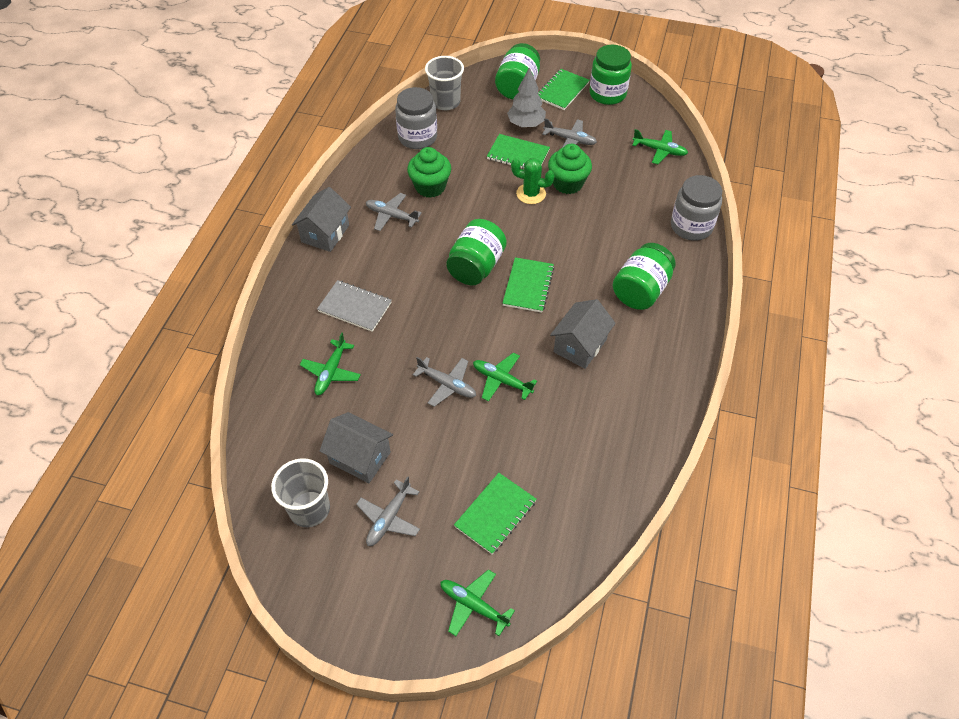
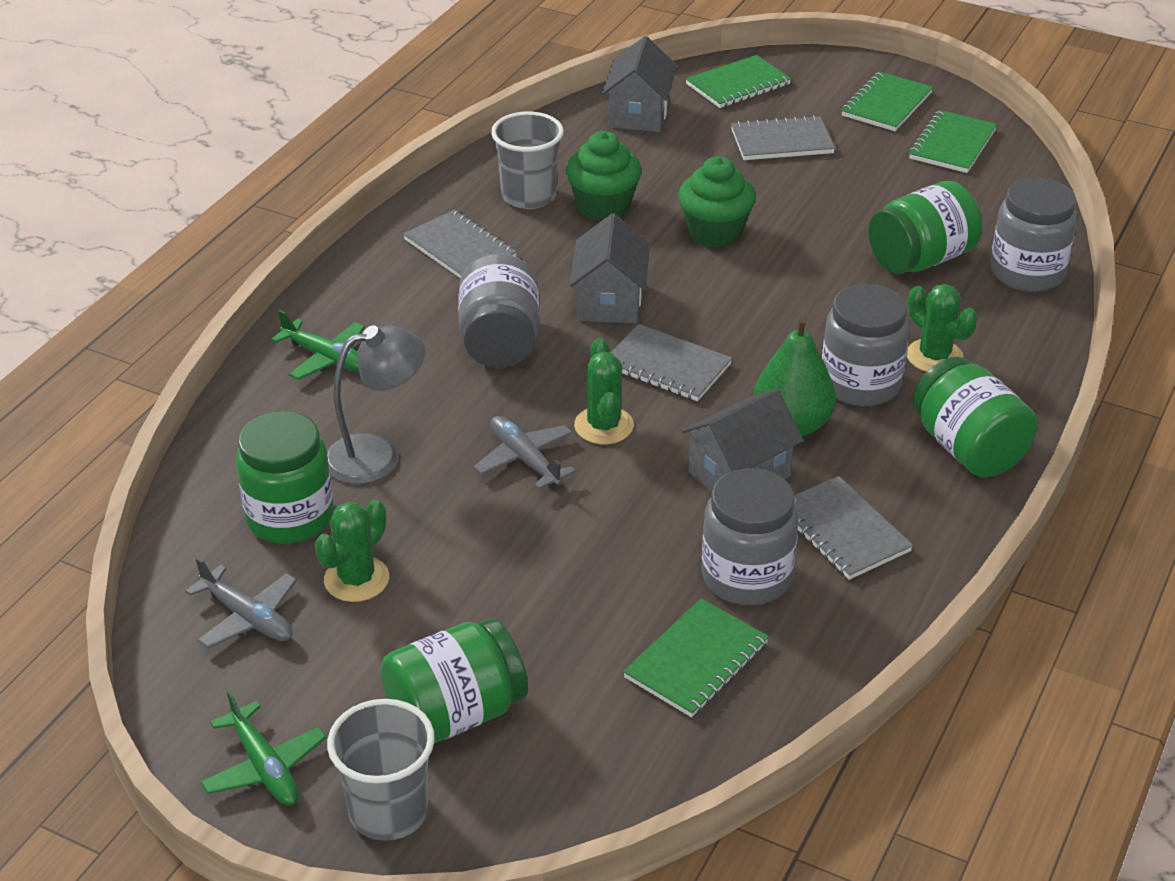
green cactus: [511,158,555,204] = 1 -> [315,499,389,602] [574,338,634,444] [907,284,977,372] = 3
green pear: none = 0 -> [753,316,836,436] = 1
green plane: [300,332,361,395] [440,570,515,636] [473,353,537,402] [632,129,688,164] = 4 -> [200,689,327,805] [271,310,365,380] = 2
grey jar: [395,87,437,149] [671,175,722,241] = 2 -> [458,253,539,368] [702,468,799,605] [822,284,910,406] [990,178,1077,292] = 4
grey lamp: none = 0 -> [327,325,425,484] = 1
grey notebook: [317,280,392,332] = 1 -> [403,210,517,279] [610,324,732,401] [731,115,835,160] [794,476,913,580] = 4
grey plane: [356,476,420,546] [366,193,422,231] [413,357,476,407] [542,118,597,148] = 4 -> [185,557,297,648] [474,416,576,489] = 2
grey tree: [507,67,546,128] = 1 -> none = 0

